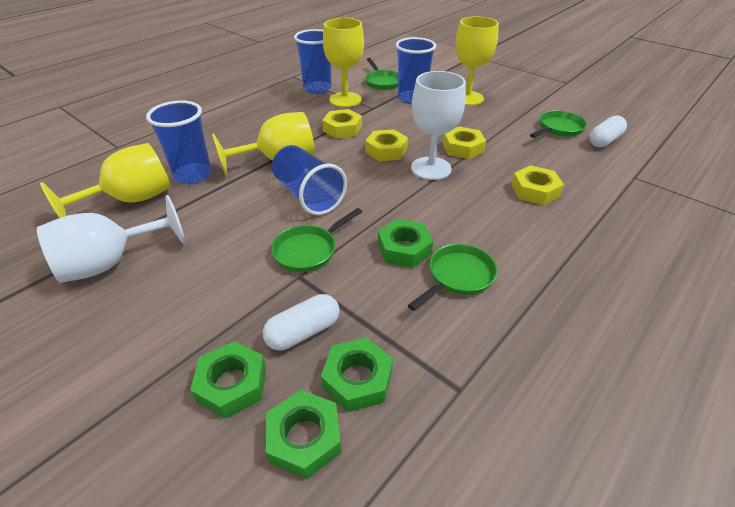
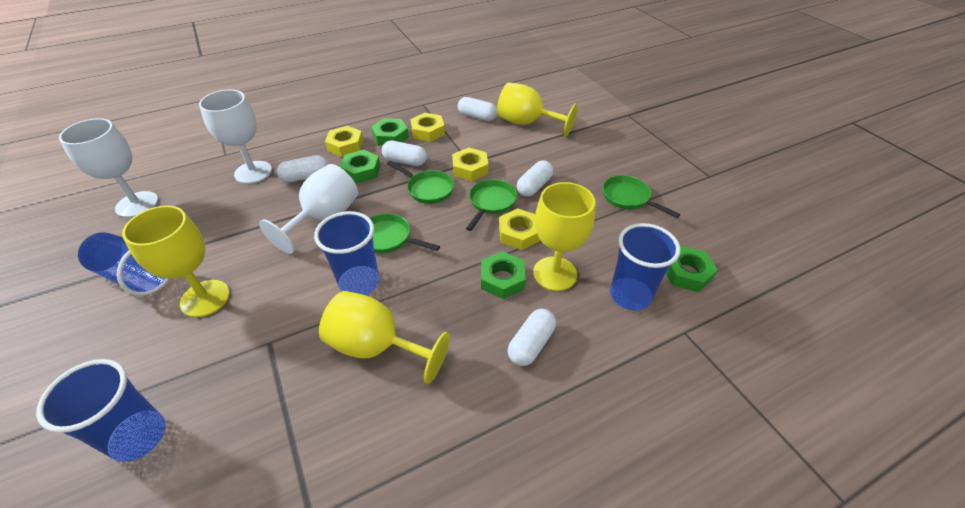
white capsule: [263,294,340,350] [590,115,627,147] = 2 -> [277,155,328,182] [382,141,427,166] [458,97,497,121] [508,309,556,366] [517,160,553,197] = 5
white goblet: [37,195,185,283] [411,71,466,180] = 2 -> [59,118,158,218] [199,89,272,184] [259,164,358,254] = 3

